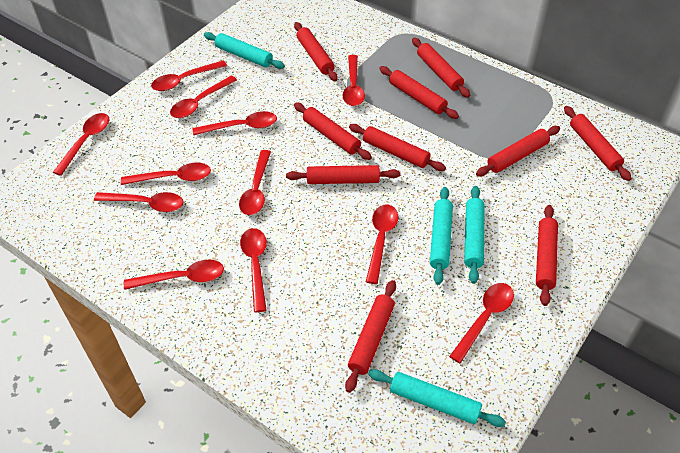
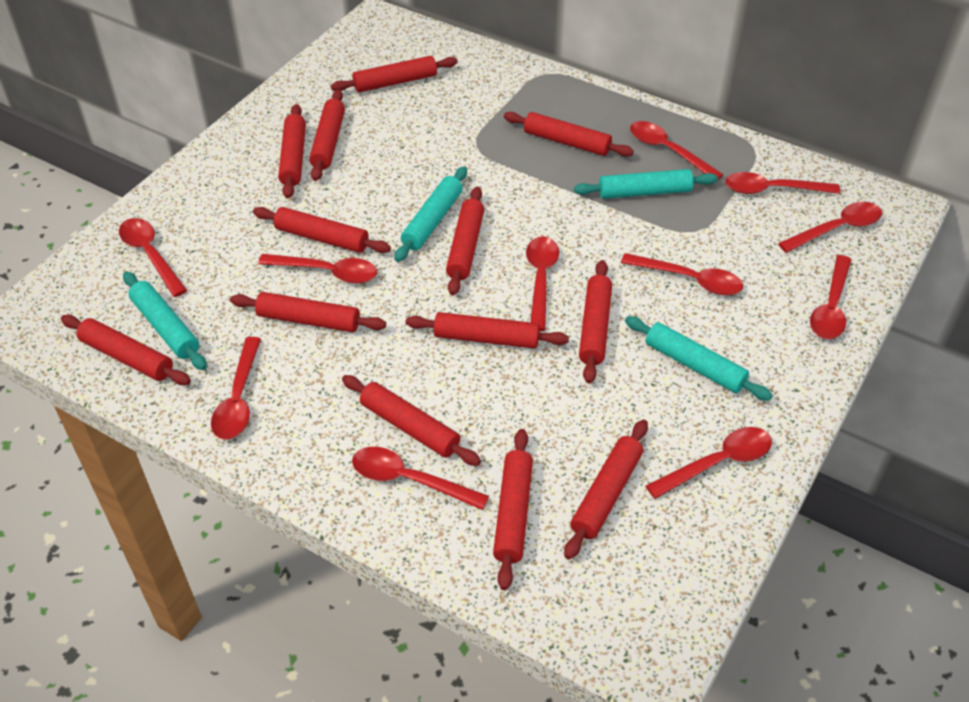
red rolling pin: [286,165,400,184] [294,22,338,81] [294,103,372,160] [345,280,396,393] [349,124,446,171] [379,66,459,119] [412,38,470,98] [476,126,560,176] [536,205,558,306] [564,106,632,181] = 10 -> [61,315,191,385] [230,292,386,332] [253,207,391,253] [278,104,306,198] [309,89,345,181] [331,56,458,92] [342,375,481,466] [406,312,569,349] [446,187,484,295] [493,429,533,590] [504,112,634,157] [564,419,648,559] [579,260,612,383] = 13
red spoon: [53,113,109,176] [94,192,183,212] [121,163,211,185] [124,260,224,290] [151,60,227,91] [170,76,237,118] [193,111,277,135] [239,150,271,215] [240,228,267,312] [342,55,365,106] [366,205,398,284] [449,283,514,364] = 12 -> [119,218,187,297] [211,337,261,439] [258,254,377,284] [352,447,489,510] [526,236,559,331] [621,253,743,295] [630,121,723,180] [646,427,772,499] [725,172,840,194] [778,202,882,253] [810,255,852,339] = 11

